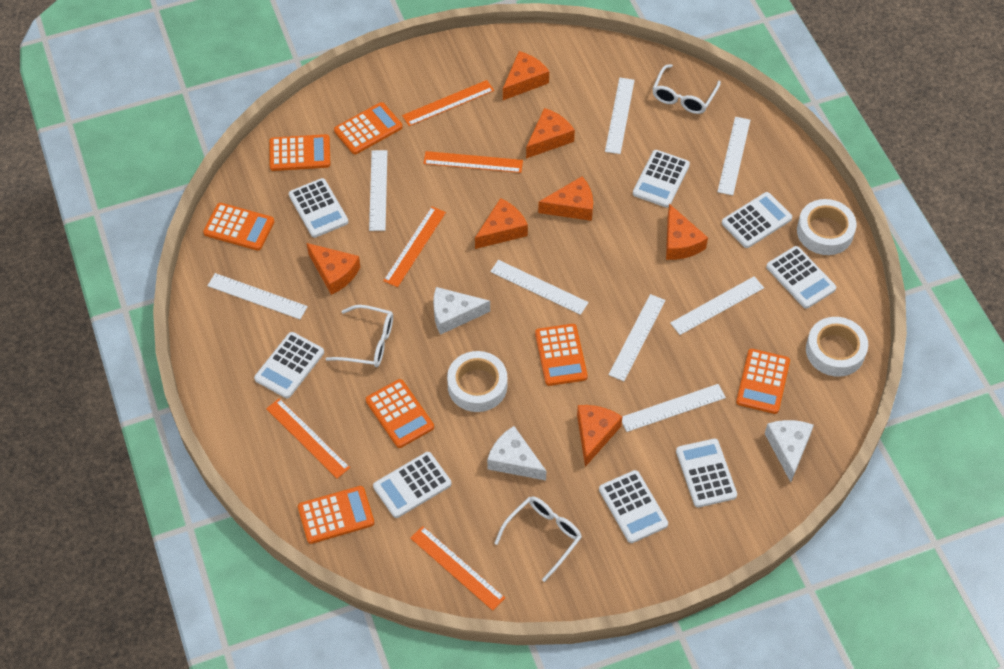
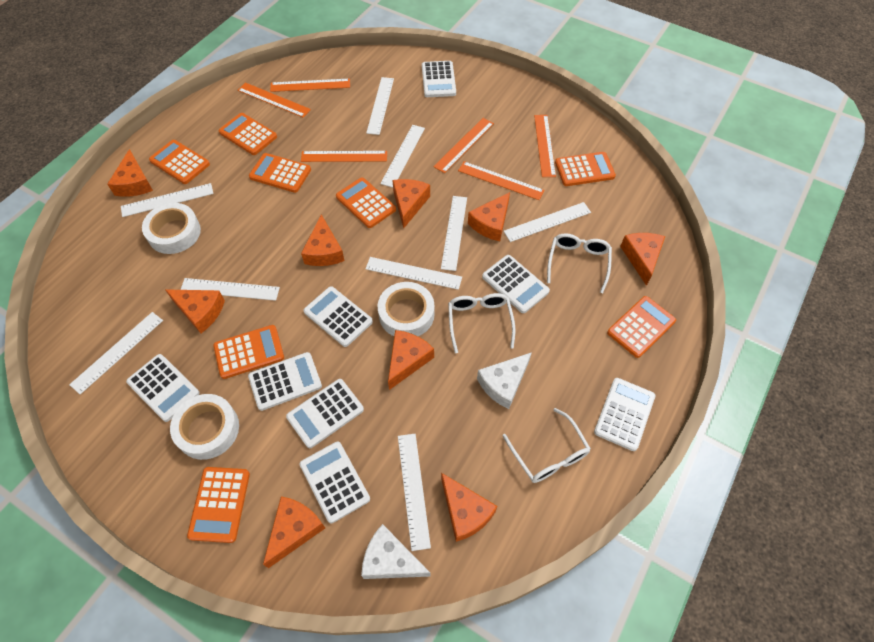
orange calculator: [203,203,275,251] [269,134,330,171] [298,486,374,544] [334,102,403,154] [366,379,434,448] [535,324,588,386] [736,349,790,414] = 7 -> [149,140,210,184] [187,467,250,543] [213,325,284,379] [218,113,277,155] [249,153,311,193] [336,178,396,228] [555,152,616,186] [607,296,676,358] = 8
orange cheese: [307,243,360,295] [475,198,528,249] [503,51,549,100] [526,108,575,158] [538,176,593,221] [577,405,623,467] [666,204,708,260] = 7 -> [107,149,153,197] [165,289,225,333] [263,496,325,568] [301,214,345,266] [388,330,434,390] [393,179,430,228] [441,473,497,542] [468,192,510,241] [620,233,665,286] = 9
orange ruler: [266,398,350,479] [383,207,446,287] [402,80,494,126] [410,526,505,611] [423,151,523,173] = 5 -> [238,83,311,118] [270,78,350,92] [301,151,387,162] [434,118,494,173] [458,161,544,200] [534,115,556,177] = 6
white cheese: [433,287,490,335] [487,426,546,481] [765,420,814,482] = 3 -> [361,524,431,579] [477,352,532,409] = 2
white ruler: [207,273,308,319] [369,150,387,231] [490,260,589,315] [605,78,635,154] [608,294,666,381] [622,384,726,432] [670,276,764,335] [717,117,750,195] = 8 -> [69,312,163,394] [121,183,214,217] [180,278,280,301] [366,77,394,135] [366,257,462,290] [380,125,425,188] [398,434,431,551] [441,196,467,271] [504,202,591,242] = 9

